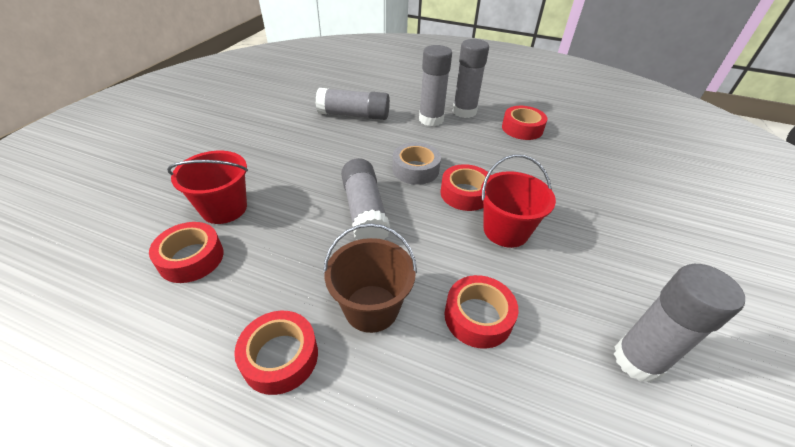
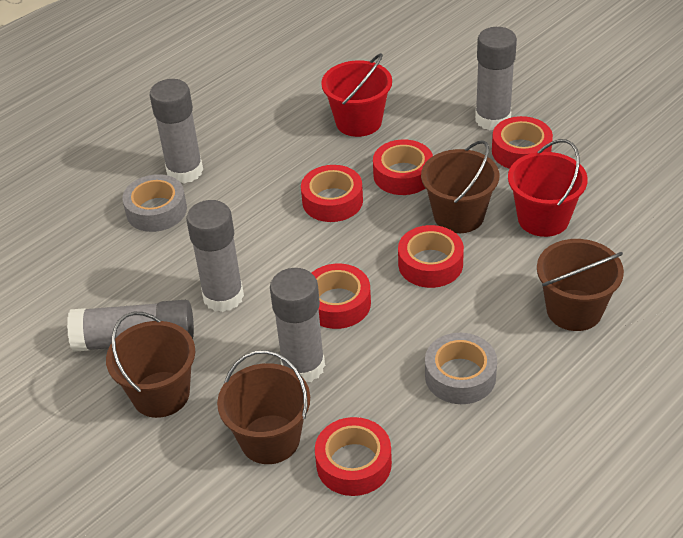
brown bucket: [323,223,417,333] = 1 -> [106,312,195,418] [217,350,310,464] [421,140,499,233] [537,239,624,331] = 4
grey tape: [393,142,441,185] = 1 -> [122,174,187,232] [425,333,497,404] = 2
red tape: [149,222,224,283] [234,311,318,395] [440,164,491,211] [444,275,518,349] [502,106,547,140] = 5 -> [301,165,363,222] [312,264,371,329] [315,417,392,496] [373,140,433,195] [398,225,464,288] [492,116,553,169] = 6

